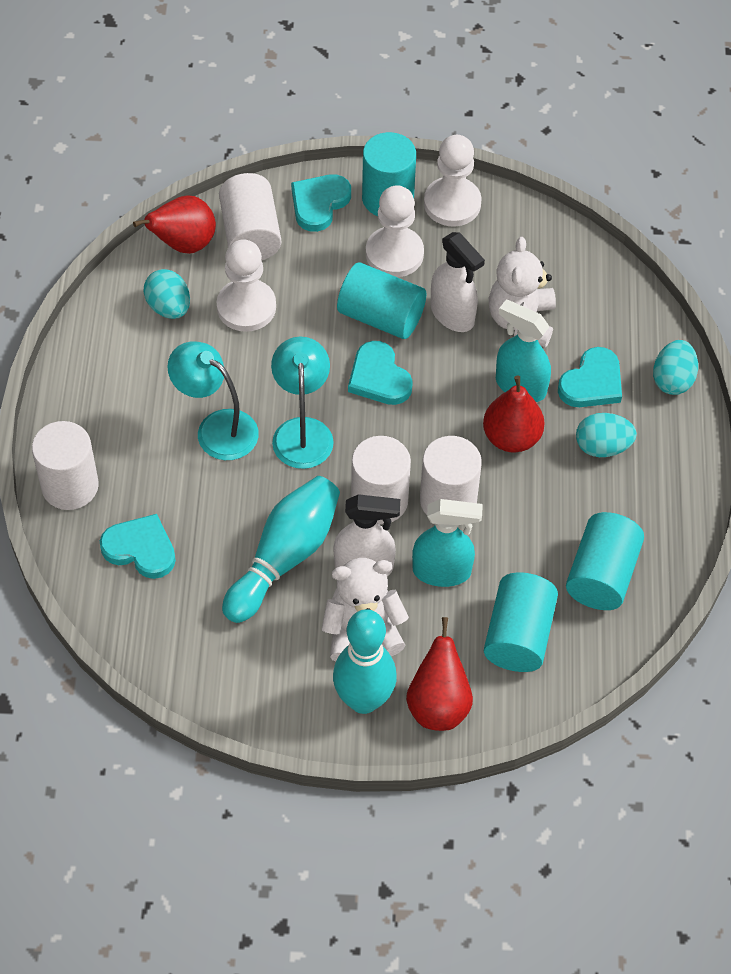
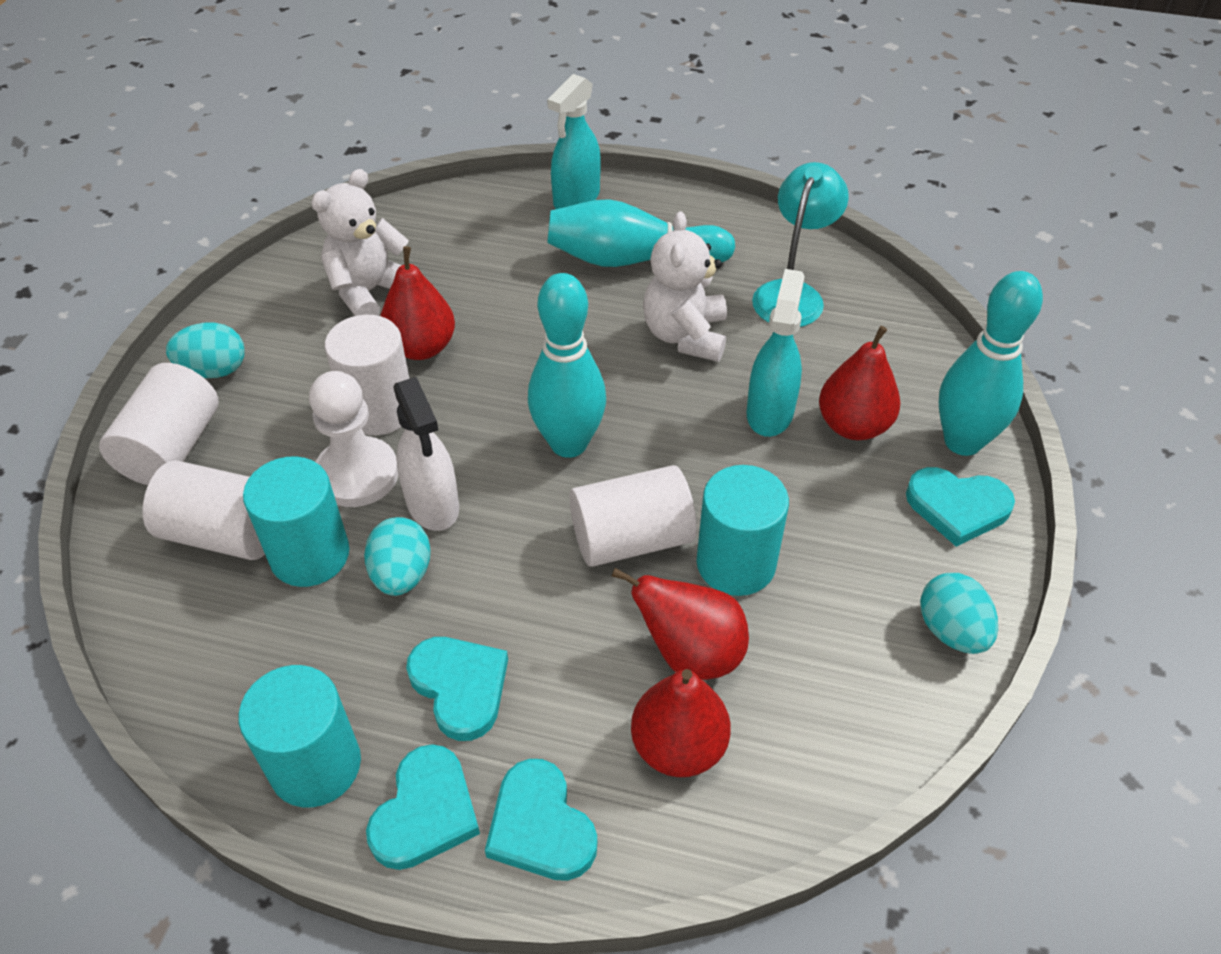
red pear: [133,195,216,254] [406,617,473,731] [483,375,545,452] = 3 -> [380,246,455,360] [612,568,749,680] [631,669,731,777] [819,326,900,440] = 4
turquoise bowling pin: [222,476,340,623] [333,609,397,714] = 2 -> [528,273,606,458] [547,199,735,267] [939,271,1043,456] = 3
turquoise cylinder: [337,262,426,339] [362,132,416,216] [484,572,558,672] [566,512,644,610] = 4 -> [238,665,361,807] [243,456,349,587] [696,465,789,596] = 3
turquoise lamp: [167,342,259,460] [271,337,334,469] = 2 -> [752,162,849,327] = 1
white pawn: [217,239,276,332] [366,185,424,277] [424,135,481,227] = 3 -> [309,371,398,507] = 1
white spray bottle: [334,494,400,576] [431,232,485,332] = 2 -> [393,377,459,531] = 1

